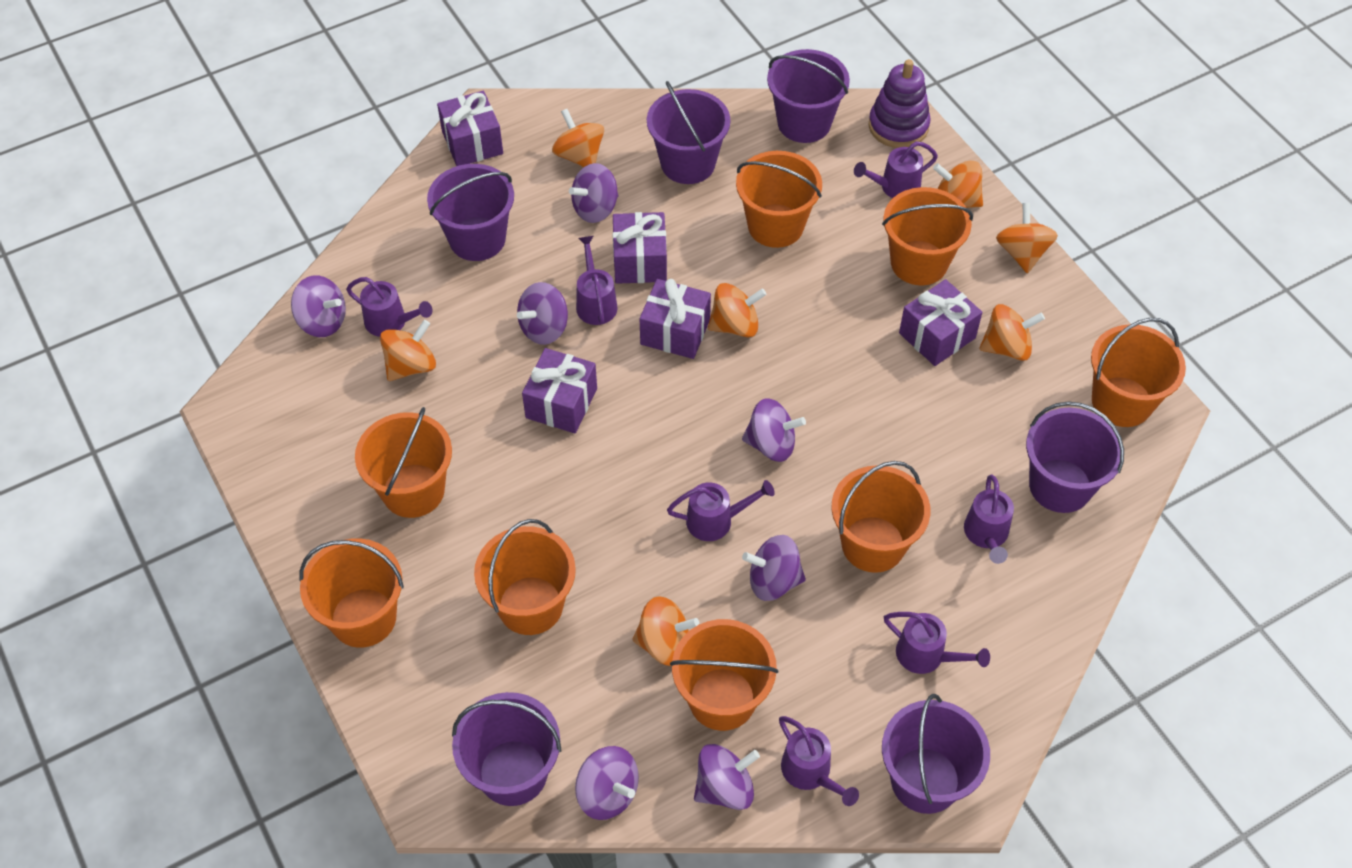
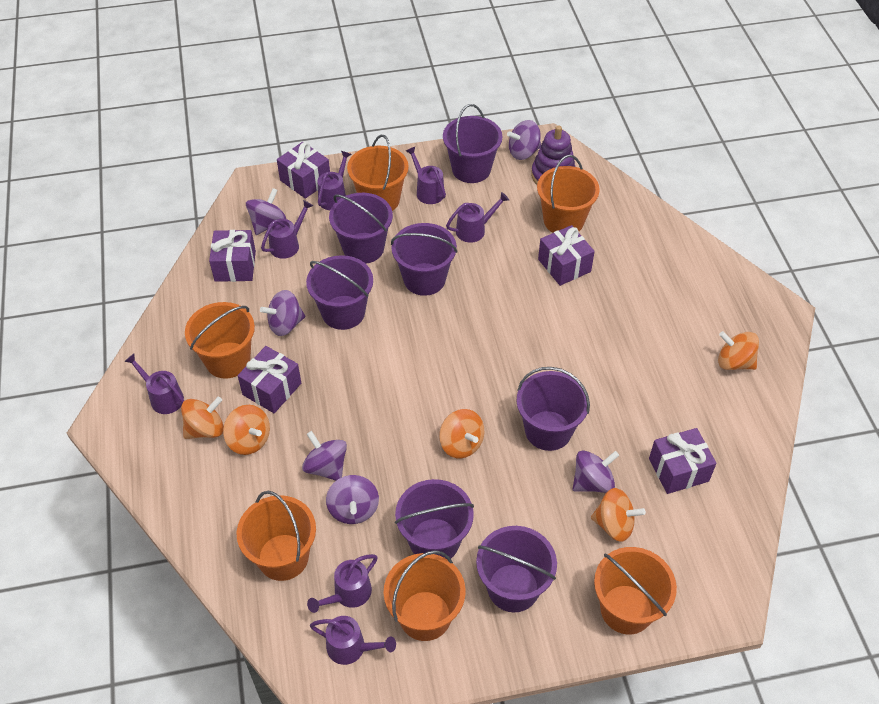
orange bucket: [299,538,404,648] [355,407,452,518] [474,519,576,635] [670,619,778,731] [736,151,822,248] [831,461,930,573] [882,187,973,285] [1091,318,1186,427] = 8 -> [185,302,255,379] [237,491,316,581] [347,135,409,211] [384,550,466,641] [537,155,600,233] [594,547,677,634] = 6
orange spinning top: [380,320,436,381] [552,109,604,167] [633,596,699,666] [708,283,766,338] [933,160,983,208] [979,304,1045,361] [996,203,1058,273] = 7 -> [181,397,224,439] [223,405,270,455] [439,409,484,459] [591,488,646,542] [718,331,759,370] = 5
purple bucket: [427,164,514,261] [452,692,561,806] [647,81,730,184] [767,49,850,143] [882,694,990,814] [1026,401,1124,513] = 6 -> [306,255,373,330] [329,193,393,264] [391,223,458,296] [395,479,474,559] [443,104,502,183] [476,526,557,612] [516,367,590,451] = 7
purple spinning top: [291,275,346,337] [517,282,568,345] [569,163,619,223] [575,746,639,820] [694,744,760,810] [742,398,806,462] [742,535,806,601] = 7 -> [246,188,286,235] [260,290,305,336] [302,431,347,481] [326,475,379,524] [507,120,541,160] [573,450,619,493] = 6

